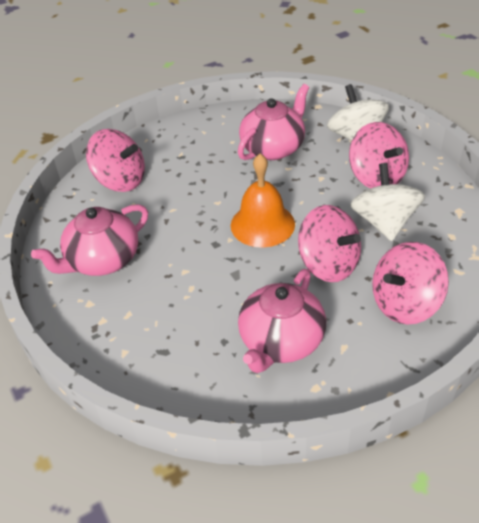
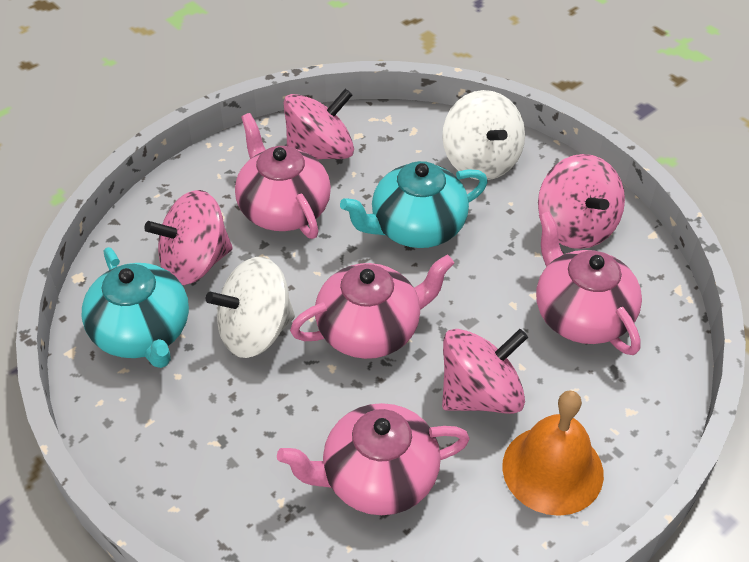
pink teapot: [31,204,148,276] [238,84,309,160] [238,269,326,373] = 3 -> [235,113,331,239] [277,403,470,515] [290,255,454,359] [536,211,642,355] = 4
turquoise teapot: none = 0 -> [82,247,189,368] [340,161,488,248] = 2

